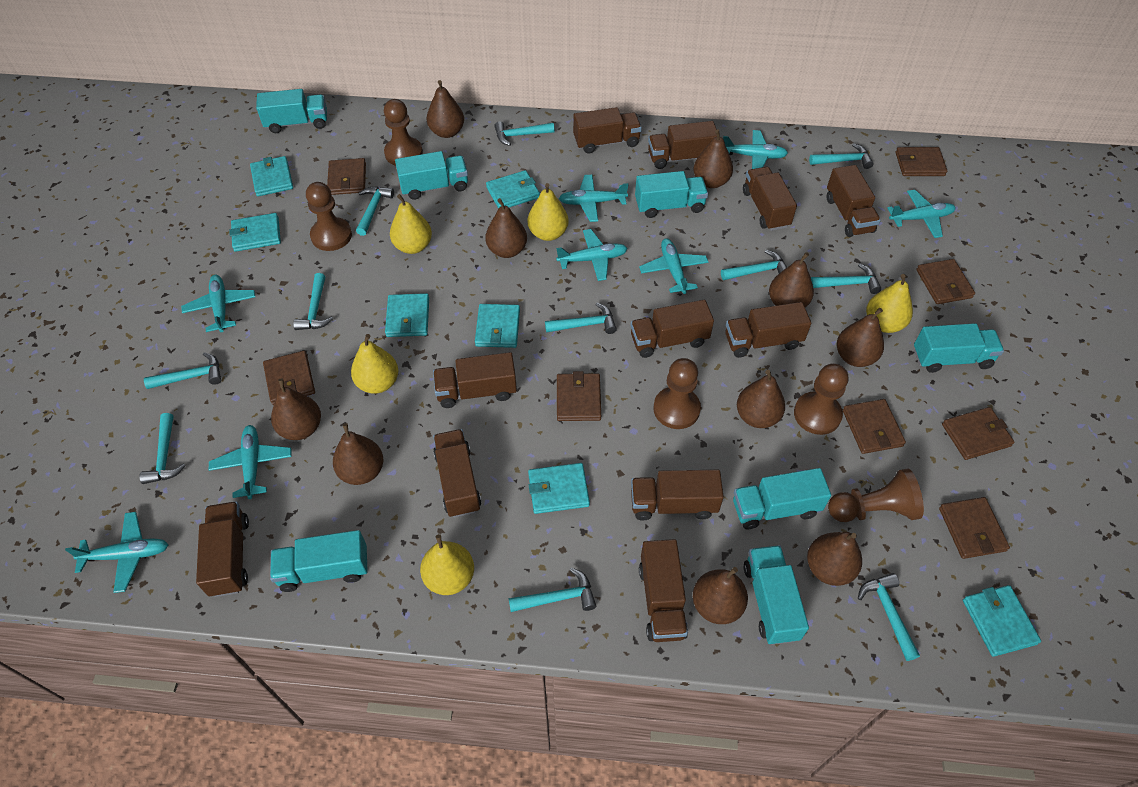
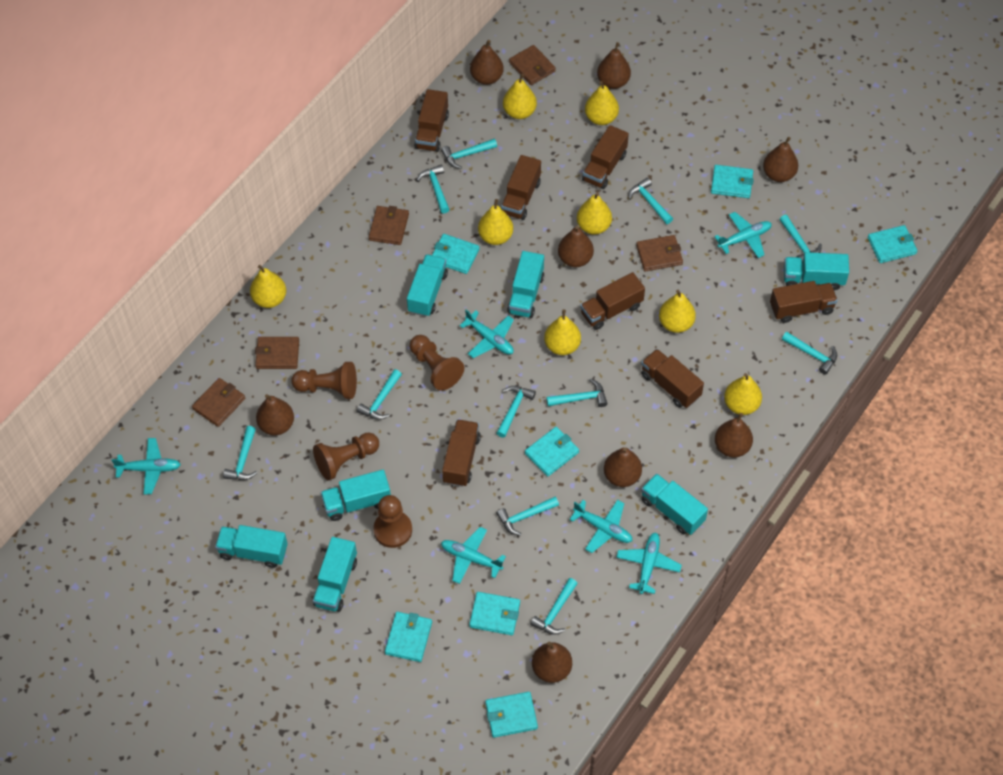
brown pawn: [306,182,352,251] [384,99,423,166] [653,358,701,429] [794,364,848,435] [828,468,924,522] = 5 -> [291,362,357,399] [313,433,379,481] [373,495,412,548] [410,335,464,391] = 4
brown pear: [271,378,321,440] [333,423,383,485] [427,80,464,138] [485,198,527,258] [693,129,733,188] [693,567,748,624] [737,370,785,428] [769,252,814,307] [807,532,862,586] [837,308,884,367] = 10 -> [256,394,294,435] [470,40,504,85] [532,642,572,683] [558,226,594,267] [597,42,631,89] [604,447,642,487] [715,413,753,457] [763,137,798,182] = 8
brown truck: [196,502,249,597] [433,352,517,408] [433,429,481,518] [573,107,642,154] [630,300,714,358] [631,470,724,521] [639,539,688,642] [648,121,717,169] [725,302,811,358] [743,167,797,231] [827,165,881,237] = 11 -> [414,89,449,152] [442,419,481,487] [501,155,541,220] [580,272,645,330] [582,125,629,189] [641,349,704,408] [770,281,838,323] = 7
brown wallet: [263,351,315,405] [327,158,366,195] [557,371,601,421] [843,399,906,454] [896,147,947,176] [916,259,975,304] [939,497,1010,559] [942,407,1014,460] = 8 -> [192,378,245,427] [255,337,299,369] [369,206,409,245] [509,45,556,85] [636,235,683,272] = 5
turquoise plane: [65,512,168,593] [181,275,255,332] [209,425,292,499] [556,229,628,281] [559,175,629,222] [639,238,708,294] [723,130,788,169] [887,190,956,238] = 8 -> [111,438,181,494] [441,527,506,584] [460,309,514,358] [570,500,633,553] [616,533,682,594] [714,212,772,258] = 6
yellow pear: [351,334,398,394] [390,194,432,254] [420,534,474,595] [528,183,569,241] [866,274,913,333] = 5 -> [250,265,286,308] [478,199,513,245] [503,74,537,119] [544,310,581,355] [577,192,612,235] [585,81,619,125] [659,290,696,333] [724,373,762,415] = 8

